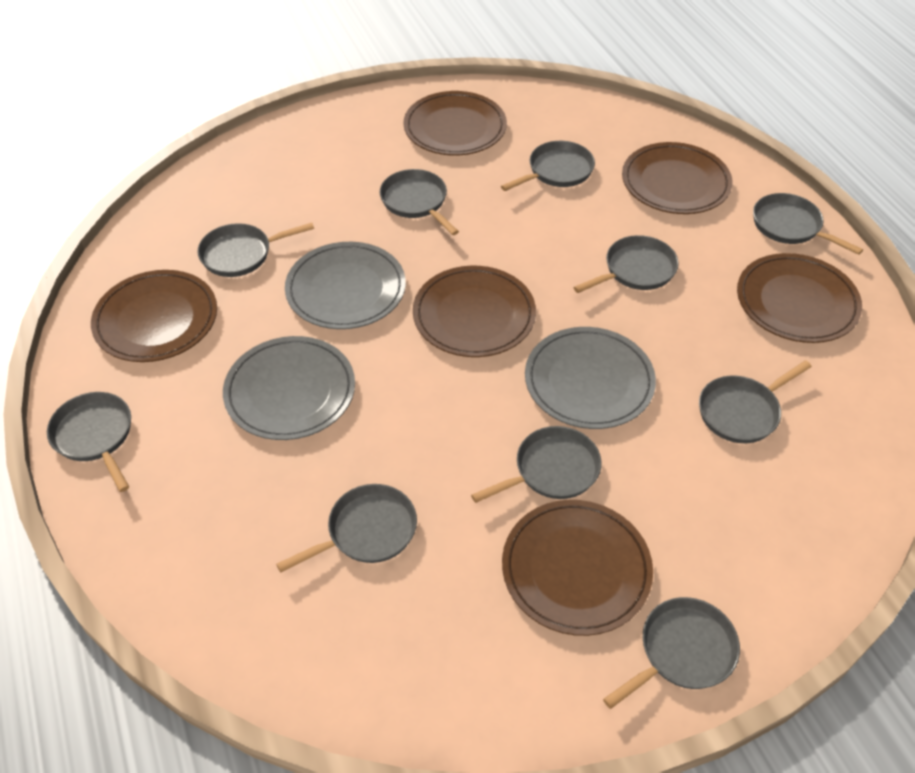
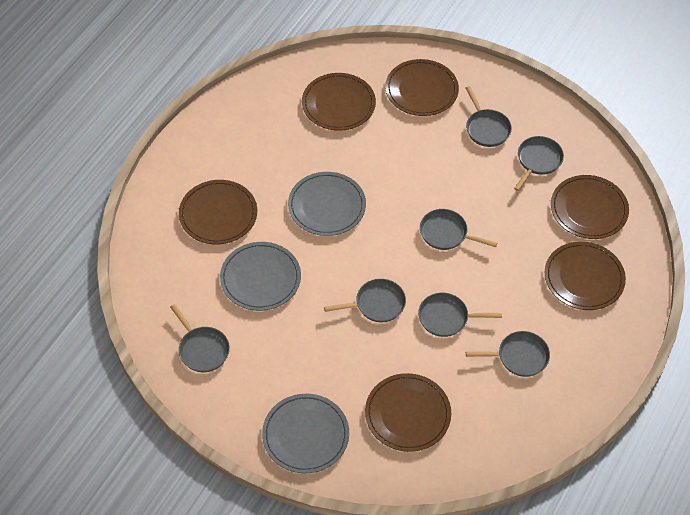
grey pan: [47,392,131,492] [197,223,314,277] [276,484,417,572] [380,169,459,235] [471,426,602,503] [501,141,595,191] [574,235,679,293] [603,597,740,709] [699,360,812,443] [753,193,863,255] = 10 -> [170,304,230,372] [324,279,406,322] [418,293,502,337] [420,209,497,250] [466,86,512,147] [466,331,550,377] [514,136,564,191] = 7

